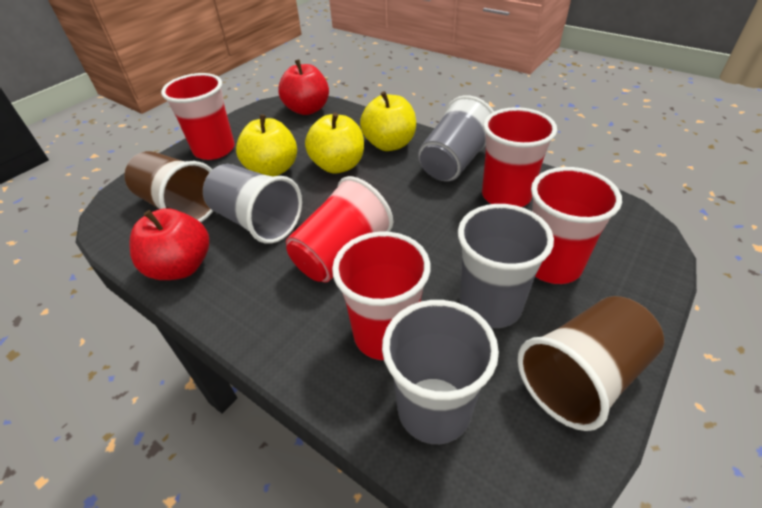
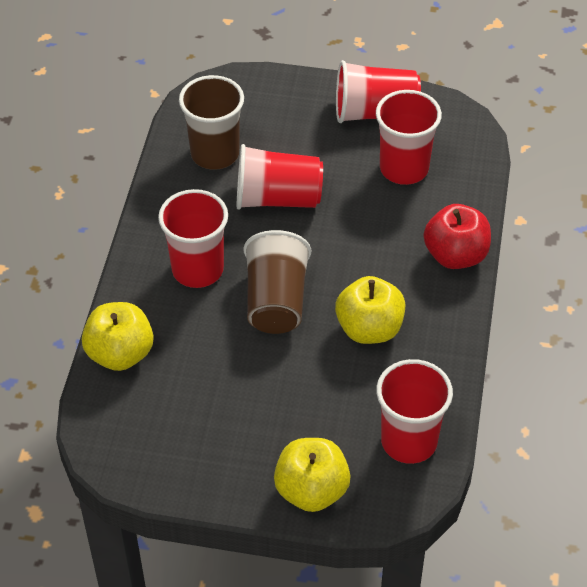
grey cup: [203,164,302,244] [382,300,499,444] [418,95,494,182] [458,204,554,328] = 4 -> none = 0
red apple: [129,208,209,280] [278,60,329,115] = 2 -> [424,204,491,269] = 1

